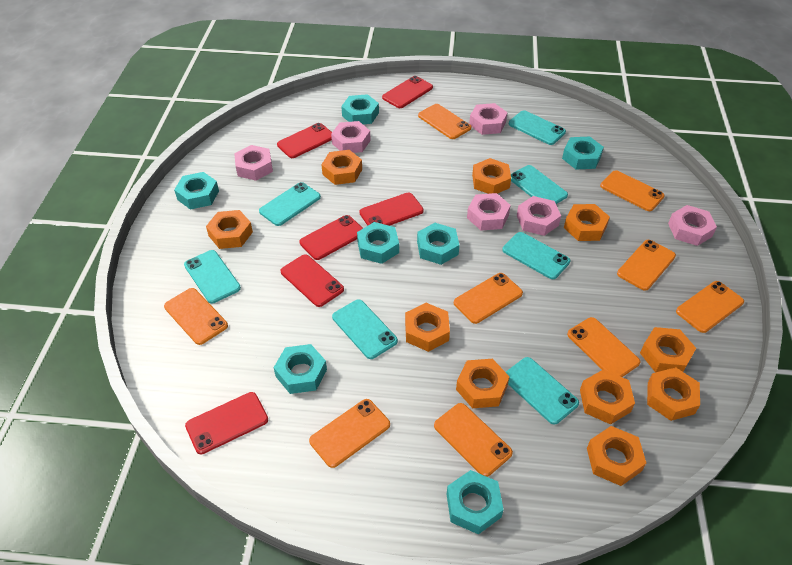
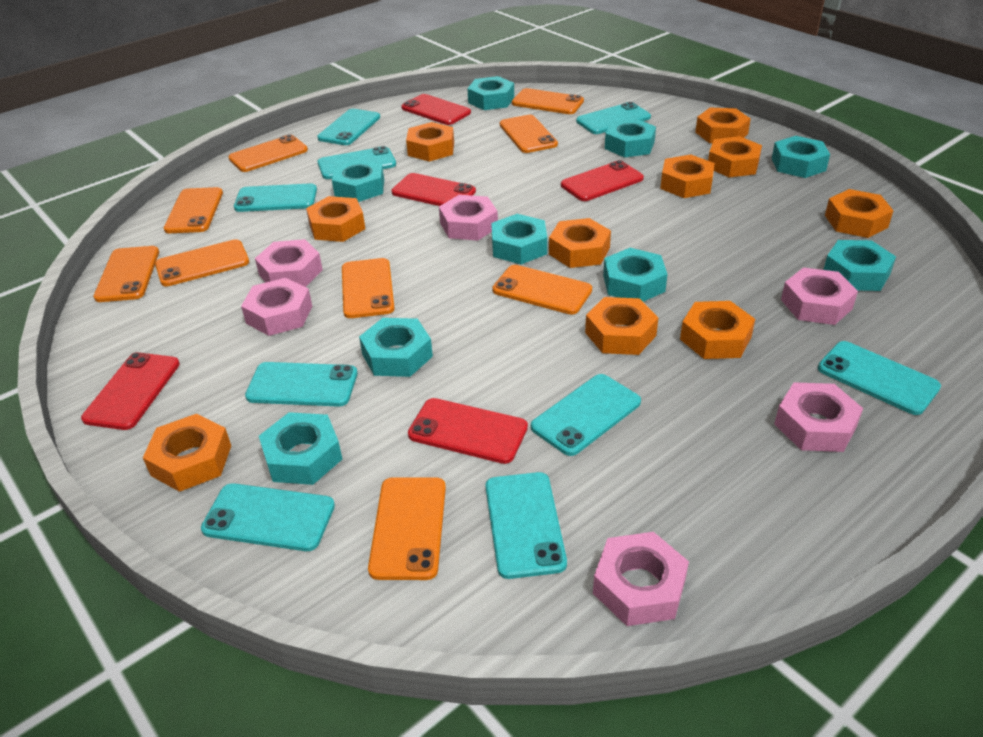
red phone: [185,392,268,454] [277,123,332,158] [281,254,344,307] [299,215,363,260] [359,192,424,226] [382,76,433,108] = 6 -> [81,352,180,430] [392,173,476,206] [401,94,471,125] [408,398,528,464] [561,160,644,201] = 5
turquoise nut: [174,172,219,210] [273,344,327,394] [341,94,379,124] [357,222,399,264] [417,223,459,265] [447,470,504,535] [562,137,604,169] = 7 -> [259,412,342,485] [332,159,384,202] [359,318,433,377] [467,76,514,110] [491,214,547,264] [603,248,668,302] [605,118,656,158] [772,136,830,178] [824,240,896,291] = 9
turquoise phone: [184,250,241,304] [259,182,321,226] [332,300,398,359] [502,232,570,279] [506,357,579,424] [509,110,566,145] [511,165,568,204] = 7 -> [201,483,335,551] [234,183,317,212] [245,362,358,407] [317,109,380,145] [318,146,396,179] [486,472,567,579] [531,374,641,456] [576,102,651,134] [818,341,941,415] = 9

